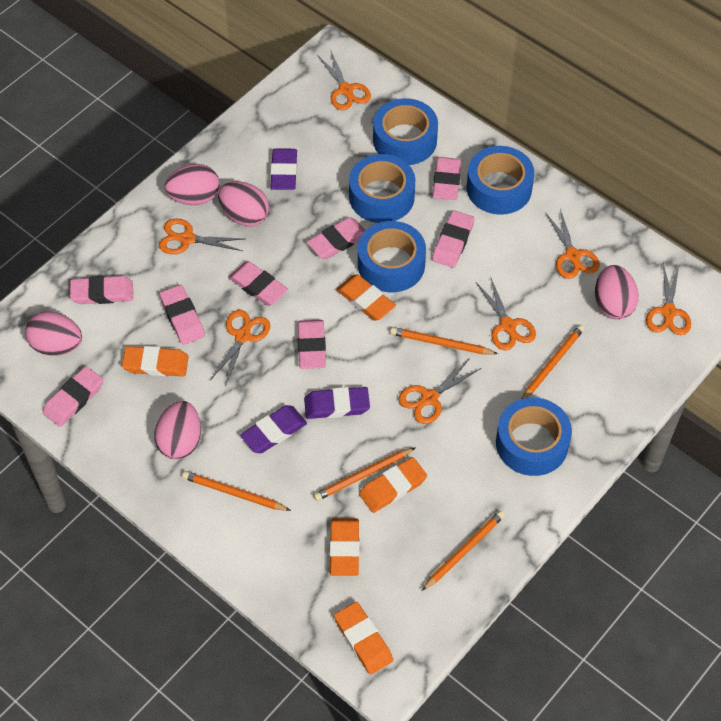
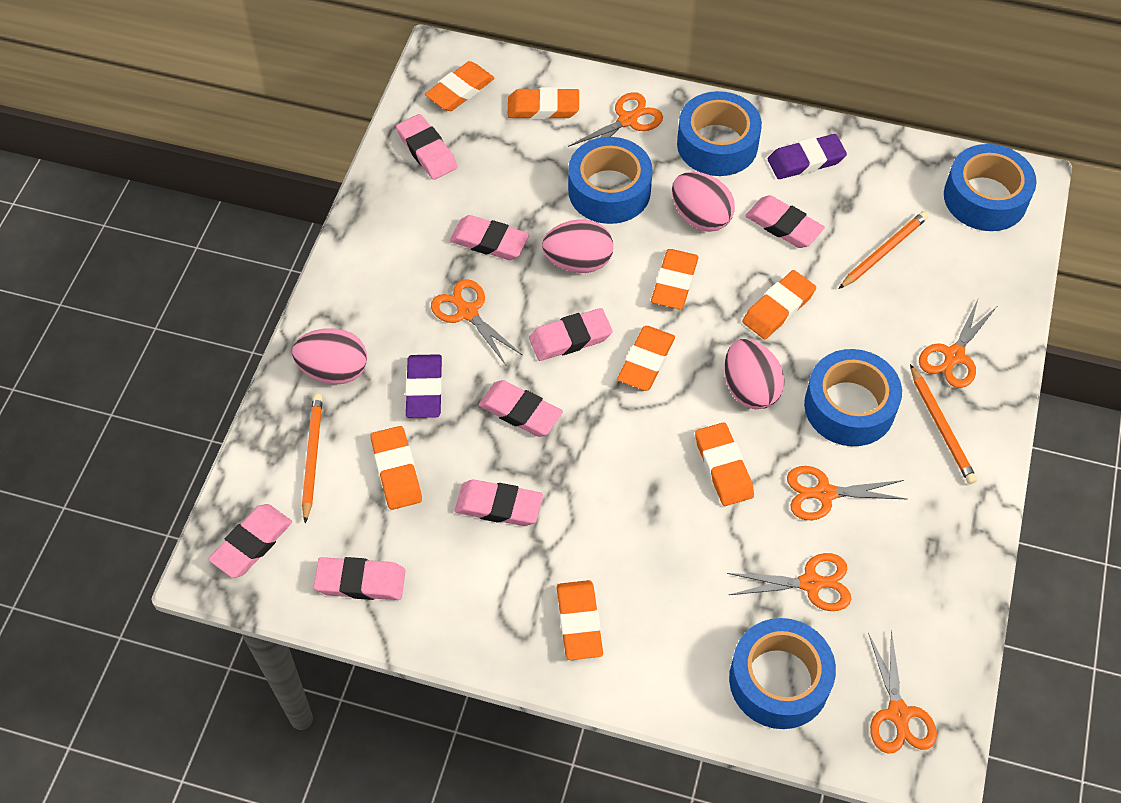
orange eraser: [122,346,189,377] [329,518,360,576] [334,602,393,675] [336,274,396,321] [359,457,427,513] = 5 -> [371,426,422,510] [425,61,495,111] [508,87,579,119] [557,580,603,660] [617,326,675,391] [651,249,699,309] [695,422,754,506] [742,270,816,339] = 8
orange pencil: [182,471,291,511] [314,447,416,501] [390,327,498,354] [422,511,505,591] [521,325,585,399] = 5 -> [302,394,323,523] [839,211,929,289] [910,364,977,484] = 3
orange scissors: [159,218,244,254] [210,310,270,386] [317,51,371,110] [398,358,481,424] [476,276,536,350] [545,209,599,279] [646,263,691,335] = 7 -> [431,279,523,365] [568,92,663,147] [727,553,851,611] [787,466,906,520] [868,629,937,754] [919,297,997,388] = 6
pink egg: [25,312,82,355] [154,401,201,459] [165,164,220,205] [218,181,269,227] [595,265,639,319] = 5 -> [292,328,367,385] [542,219,613,273] [672,172,735,232] [724,339,785,409] = 4
purple eraser: [240,405,307,453] [270,148,297,190] [304,387,370,419] = 3 -> [405,354,442,418] [768,134,847,179] = 2

